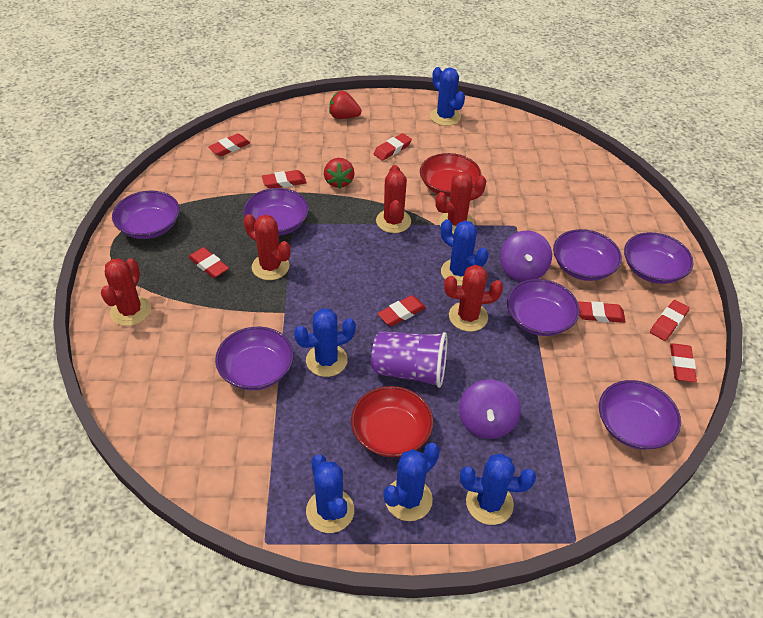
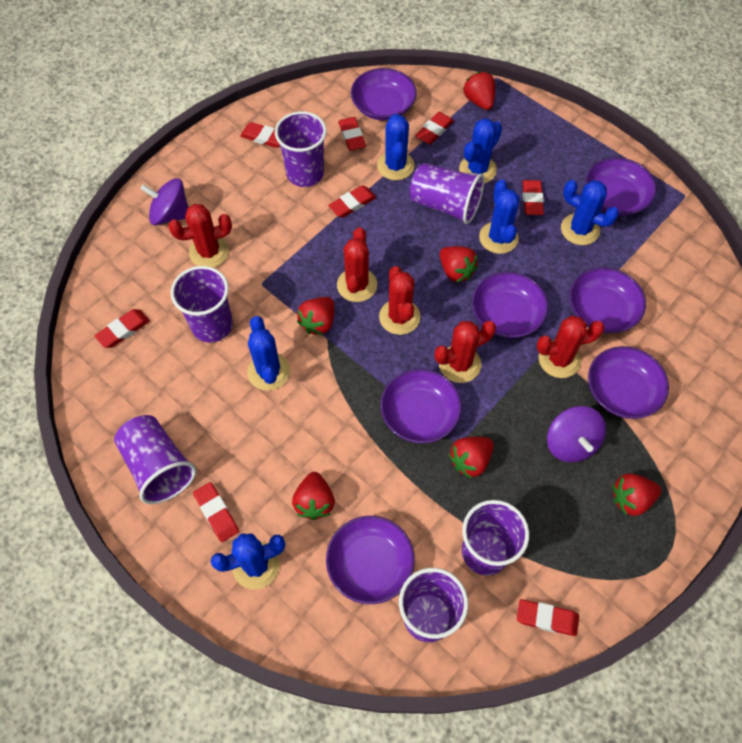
purple cup: [371,331,447,388] = 1 -> [114,415,196,504] [171,266,233,343] [275,111,327,187] [399,568,468,642] [410,163,485,224] [462,500,529,576] = 6
red bowl: [351,386,433,457] [420,153,481,197] = 2 -> none = 0
red strawberry: [324,158,354,189] [329,91,362,119] = 2 -> [292,472,335,520] [297,297,334,335] [440,246,478,283] [449,437,494,478] [463,72,495,110] [613,473,662,516] = 6

